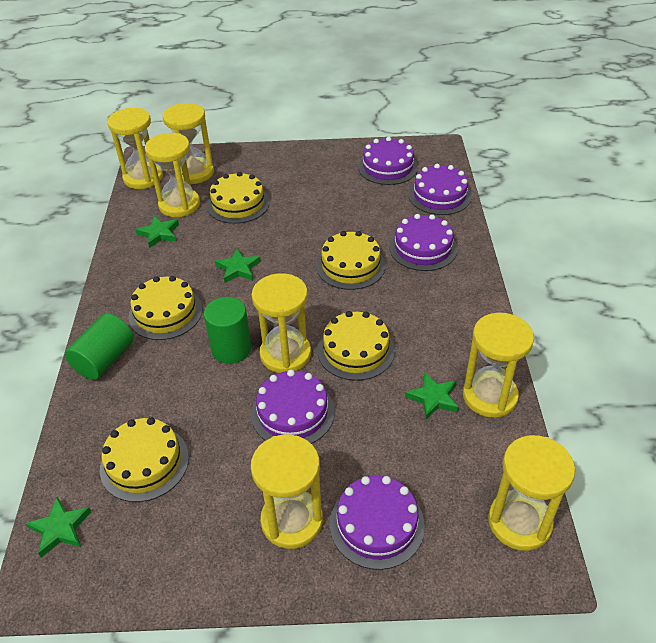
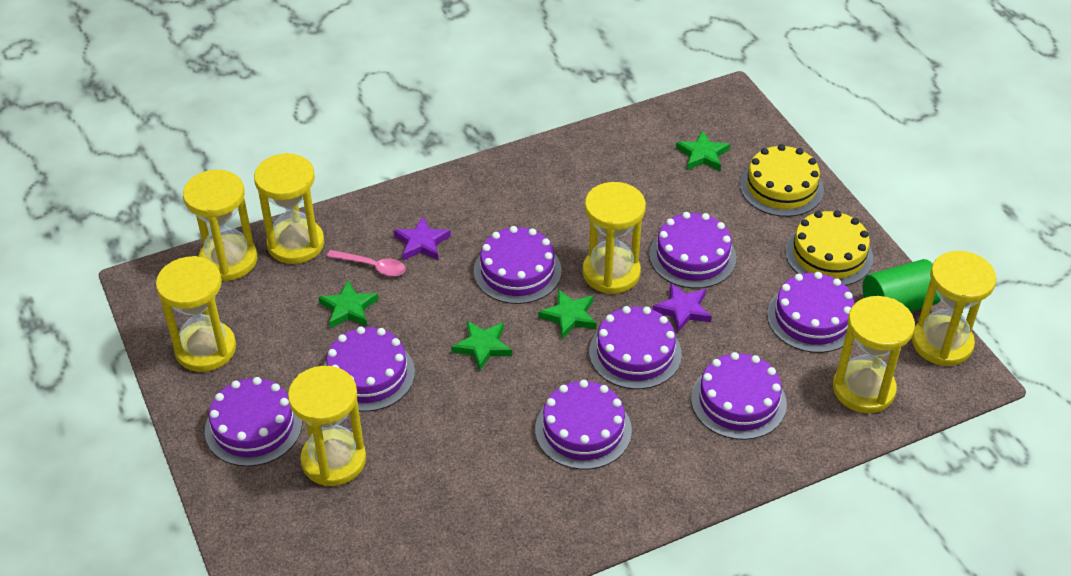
green cylinder: [65,313,134,380] [204,297,251,364] = 2 -> [862,259,941,312] = 1
pink spoon: none = 0 -> [327,250,406,276] = 1
purple cake: [251,370,335,444] [330,476,425,570] [358,137,418,185] [389,214,457,271] [408,164,472,215] = 5 -> [205,377,302,466] [324,327,415,412] [474,226,562,304] [535,380,632,470] [589,306,682,389] [649,212,737,288] [691,352,787,440] [767,272,855,353] = 8
purple star: none = 0 -> [394,217,451,260] [652,283,712,332] = 2
yellow cake: [100,418,189,502] [128,276,202,340] [207,172,270,224] [316,231,386,290] [317,311,395,381] = 5 -> [740,144,824,217] [785,210,873,286] = 2

